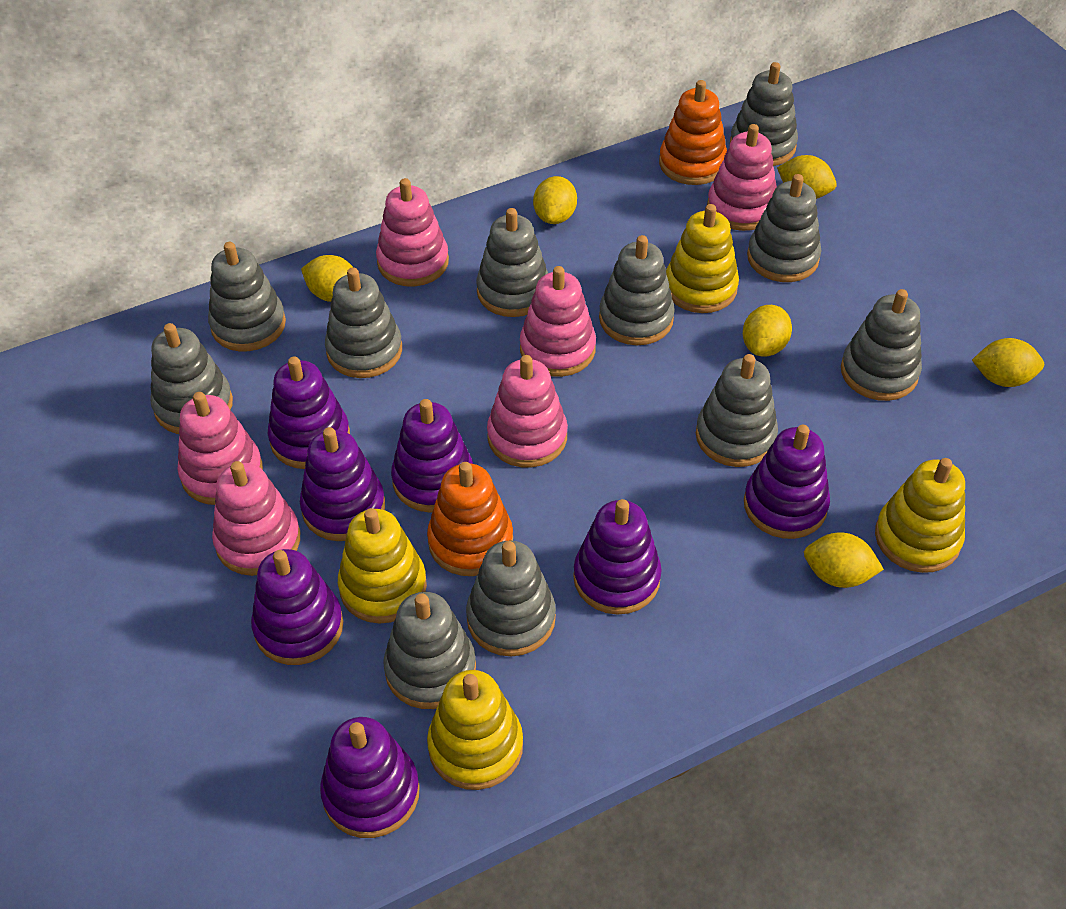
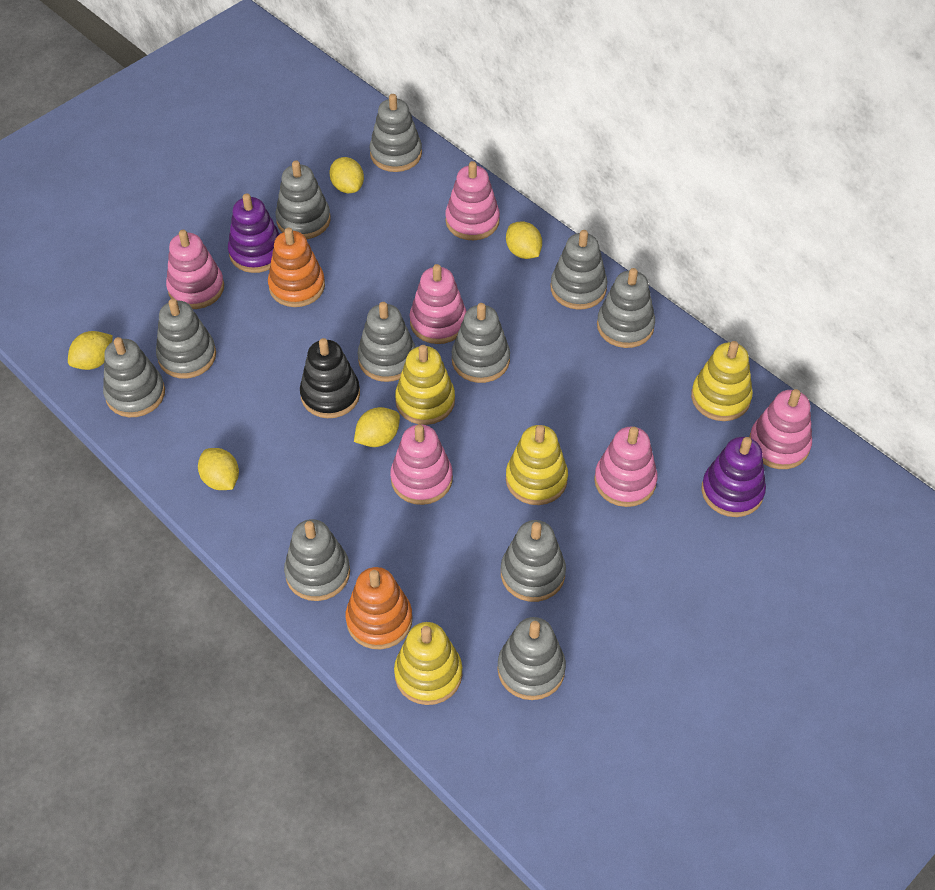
black stacking toy: none = 0 -> [300,338,360,418] = 1
purple stacking toy: [251,549,343,665] [268,356,350,469] [300,427,385,541] [320,717,420,838] [391,399,473,513] [573,499,662,615] [744,425,830,539] = 7 -> [228,193,280,273] [702,437,766,517] = 2
yellow lemon: [301,255,353,302] [533,176,577,224] [743,305,792,356] [777,155,837,199] [804,533,884,588] [972,338,1044,387] = 6 -> [68,331,113,370] [198,448,239,490] [329,157,364,193] [354,407,400,447] [506,221,542,259] = 5

